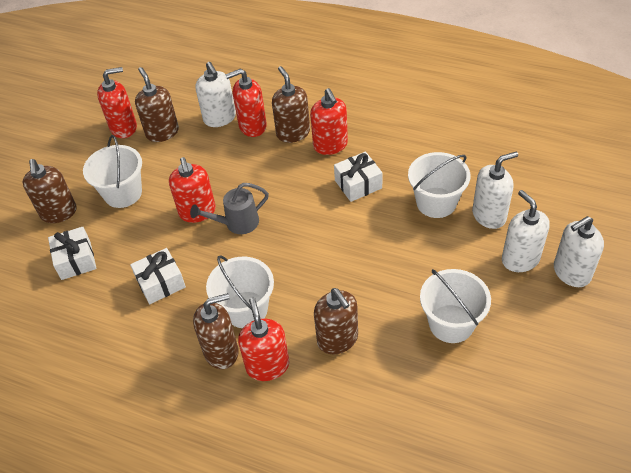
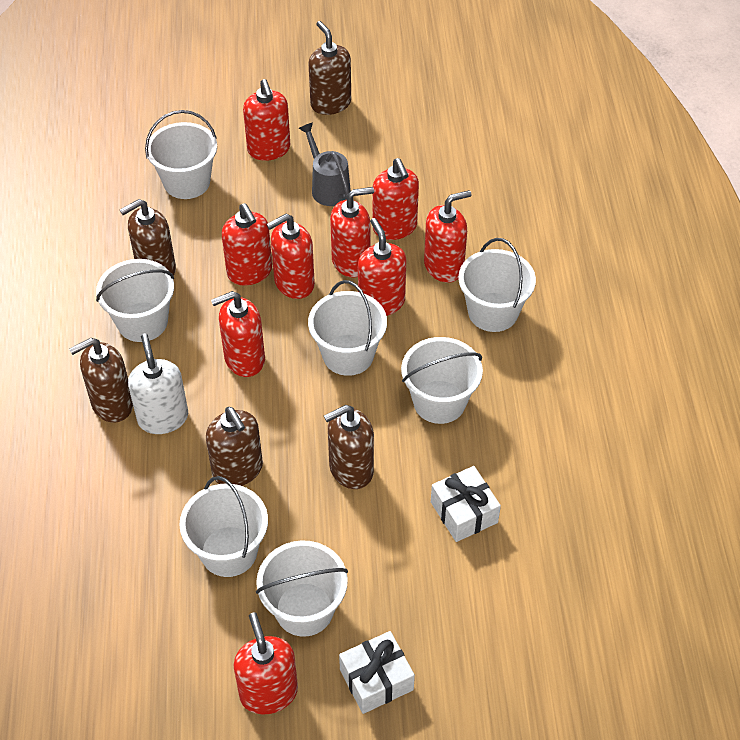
red soap dispenser: [97,67,137,138] [169,157,216,223] [225,69,267,137] [238,298,289,381] [310,88,348,155] = 5 -> [211,291,265,377] [222,203,272,285] [234,612,298,714] [243,79,290,161] [266,214,315,299] [330,187,374,277] [358,218,406,316] [372,158,419,240] [424,190,472,283] = 9
white bucket: [83,135,142,208] [206,255,274,328] [408,152,470,218] [420,269,491,343] = 4 -> [96,259,174,342] [145,110,217,199] [179,476,268,577] [256,541,348,637] [308,280,387,376] [401,337,483,424] [458,238,536,332] = 7
white gift: [48,227,97,280] [130,248,186,304] [334,152,382,202] = 3 -> [339,631,415,714] [431,466,501,542] = 2
white soap dispenser: [195,62,236,127] [472,152,518,229] [502,190,550,272] [554,216,604,287] = 4 -> [128,334,188,434] = 1

